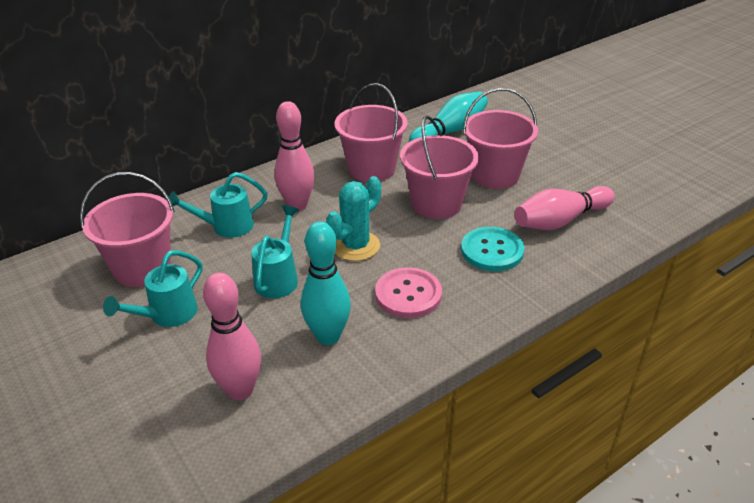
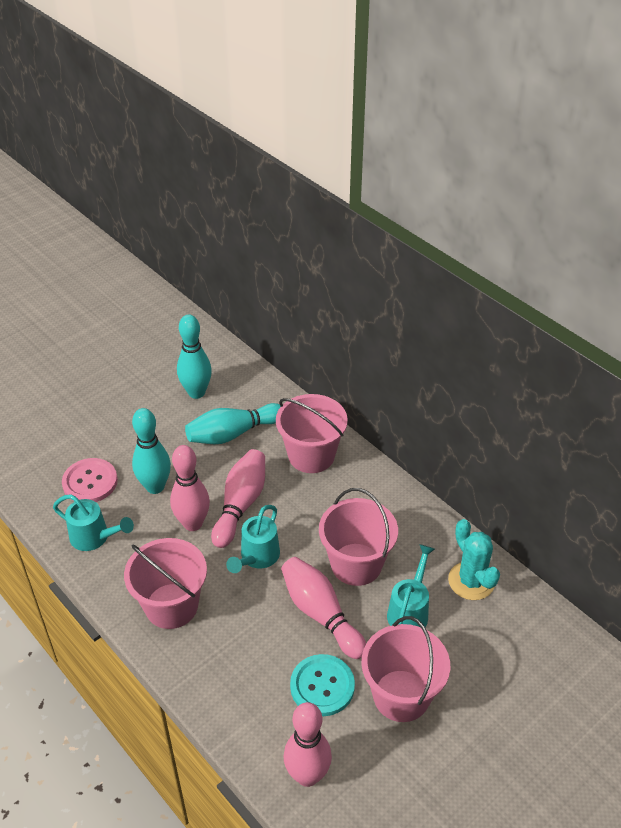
pink bowling pin: [203,273,261,400] [274,101,315,211] [514,186,615,230] = 3 -> [170,445,210,531] [211,449,265,548] [281,557,366,659] [284,702,332,787] = 4
turquoise bowling pin: [301,221,351,345] [409,91,488,142] = 2 -> [132,408,171,494] [177,314,212,399] [185,403,281,444] = 3

